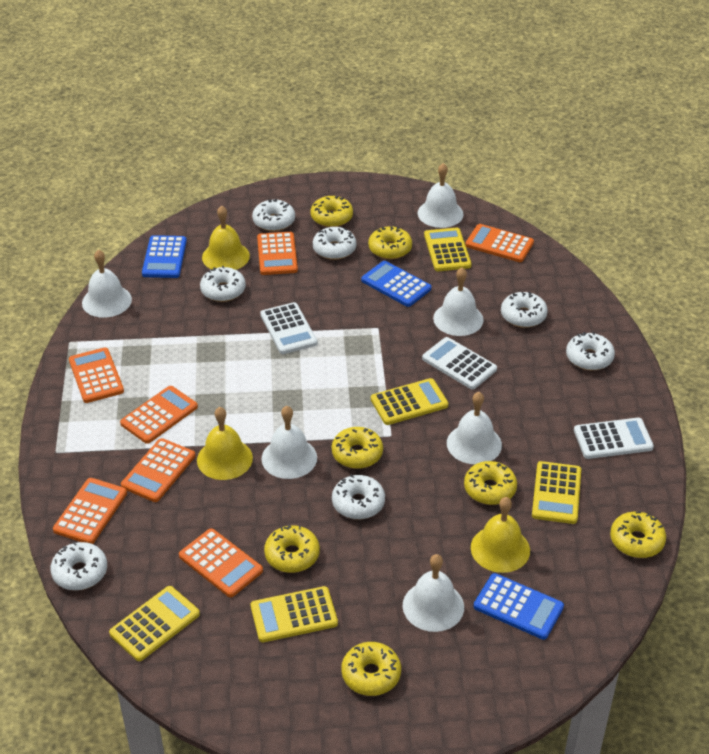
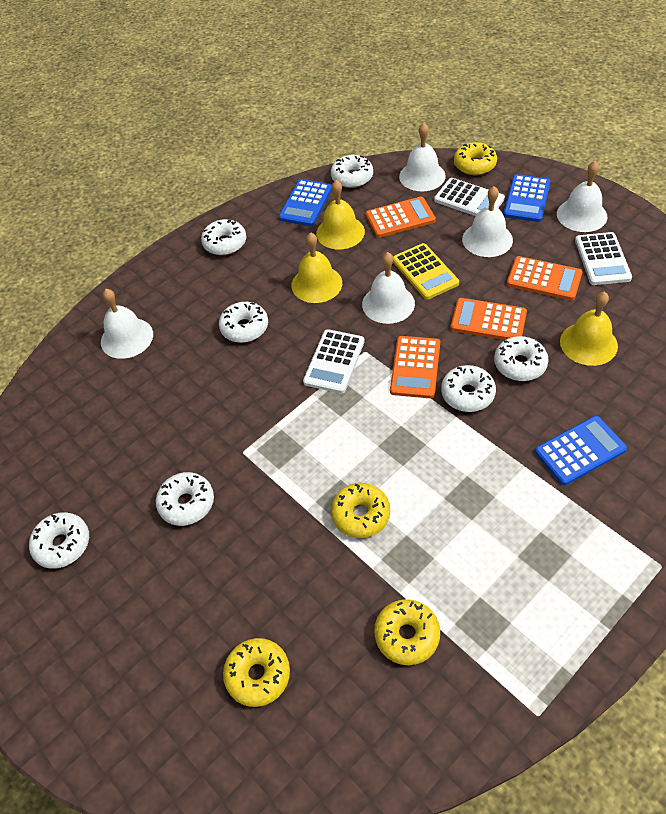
orange calculator: [53,478,127,544] [69,348,124,403] [120,386,198,444] [121,438,195,502] [179,528,263,597] [257,232,298,275] [465,224,534,262] = 7 -> [366,197,436,238] [390,336,440,398] [451,298,527,340] [507,256,583,300] = 4
white bell: [82,250,132,318] [261,406,317,479] [403,554,464,632] [418,163,464,228] [433,268,484,336] [447,392,502,464] = 6 -> [101,289,153,359] [362,252,415,324] [399,123,446,191] [462,186,513,257] [557,161,607,232] = 5
yellow calculator: [109,586,200,661] [251,586,338,642] [371,378,448,425] [424,228,472,271] [532,461,581,524] = 5 -> [393,243,459,300] = 1
yellow donut: [264,524,320,573] [311,196,353,227] [332,427,383,469] [341,642,401,696] [368,226,412,259] [464,461,517,505] [610,511,666,558] = 7 -> [223,638,290,707] [331,483,390,538] [374,599,440,665] [454,142,497,175] = 4

